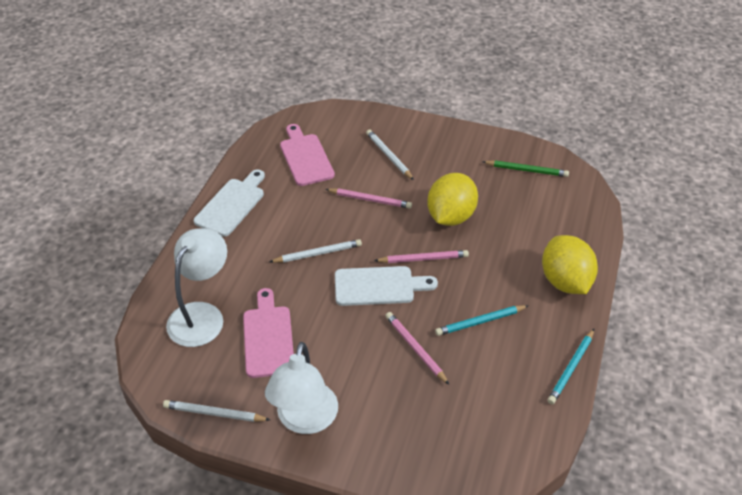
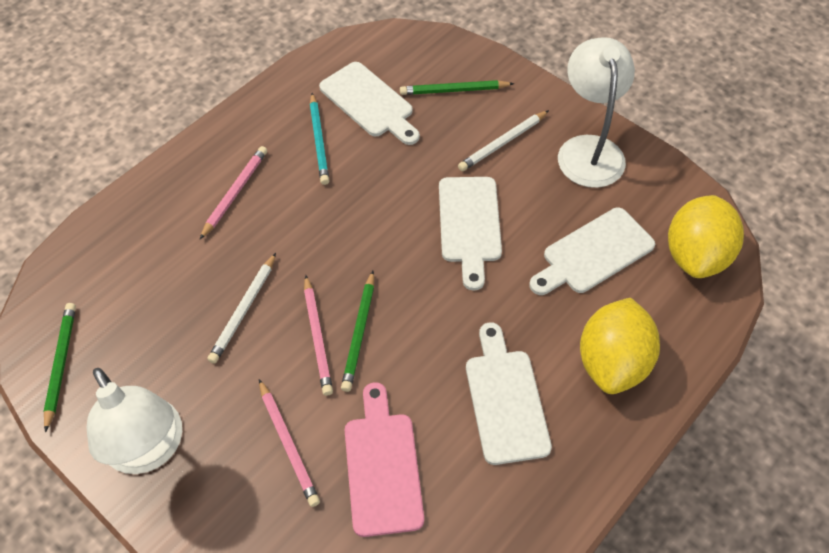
green pencil: [483,160,569,177] = 1 -> [43,303,76,433] [341,271,374,392] [400,80,514,95] = 3
pink cutting board: [243,288,294,378] [280,124,335,186] = 2 -> [345,382,424,537] = 1
turquoise pencil: [435,305,529,336] [547,329,594,404] = 2 -> [310,93,330,185] = 1
white cutting board: [194,169,265,237] [335,266,438,306] = 2 -> [319,62,420,145] [439,177,502,291] [466,322,552,465] [529,208,655,295] = 4
white pencil: [163,400,270,422] [269,239,362,263] [366,129,414,180] = 3 -> [207,253,276,364] [458,110,549,171] = 2

